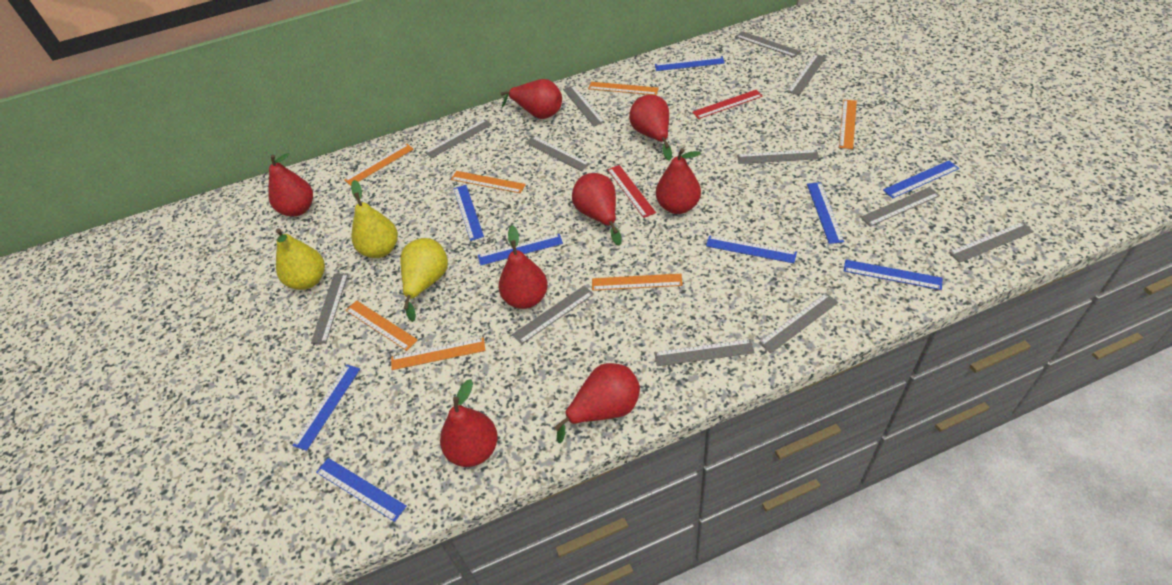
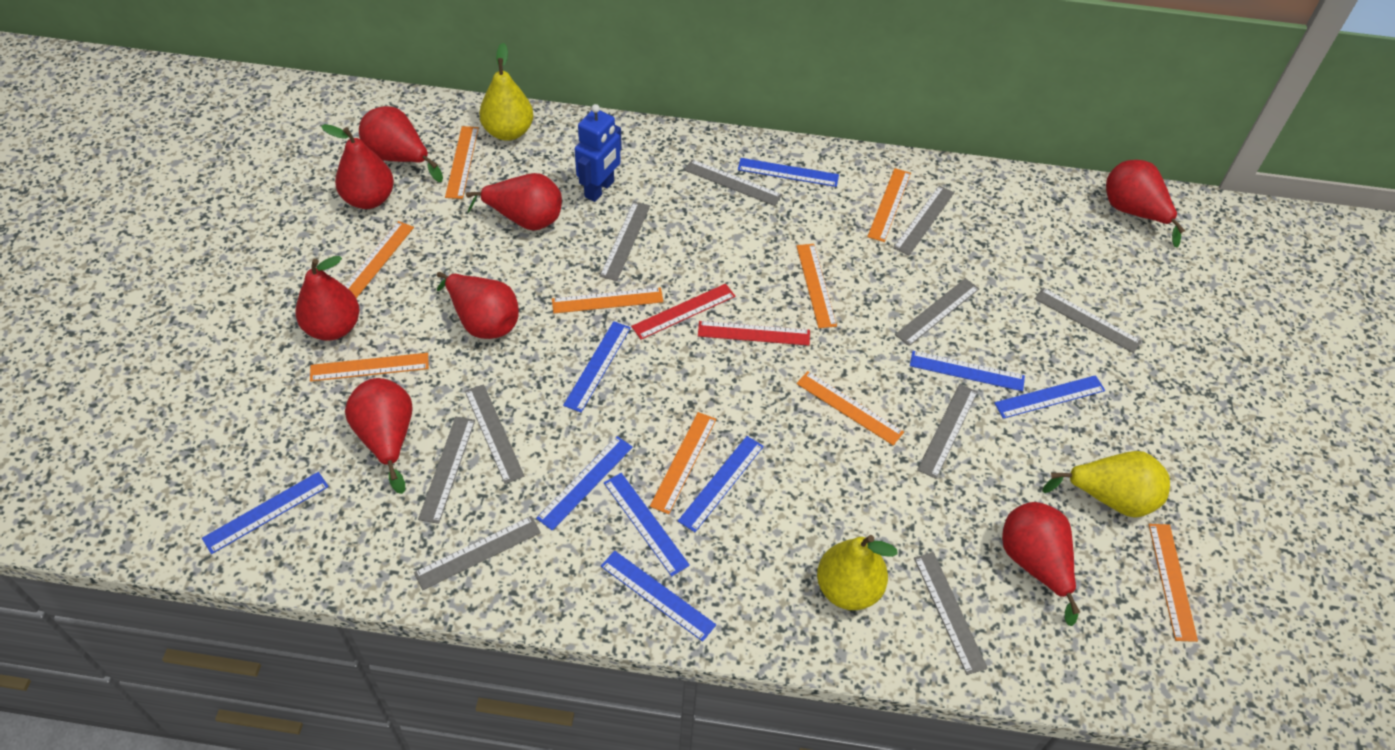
blue robot: none = 0 -> [575,104,622,202] = 1
grey ruler: [311,273,348,344] [425,119,492,158] [512,286,594,344] [525,136,590,171] [563,85,605,127] [654,339,755,366] [736,31,801,57] [737,150,819,164] [759,293,838,353] [788,54,826,95] [860,187,940,227] [949,222,1034,263] = 12 -> [414,516,541,590] [418,417,475,524] [465,384,525,484] [600,202,650,281] [684,159,782,206] [893,186,954,256] [895,278,979,346] [914,552,988,675] [917,384,978,479] [1035,287,1142,353] = 10
orange ruler: [344,144,414,186] [345,300,418,351] [391,338,485,370] [451,171,526,193] [588,82,659,95] [592,274,683,291] [839,100,857,149] = 7 -> [310,353,429,382] [345,221,414,298] [445,126,479,199] [552,287,663,313] [650,412,716,514] [796,371,904,445] [797,244,837,328] [867,168,911,242] [1149,524,1198,642] = 9

